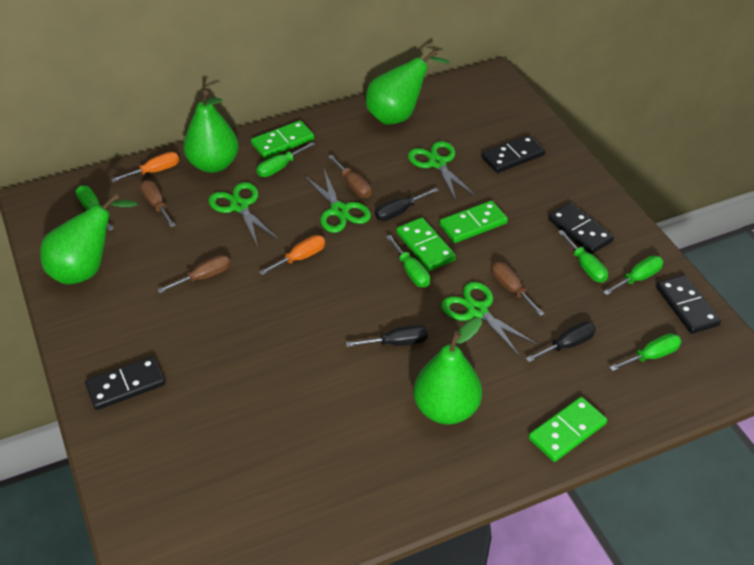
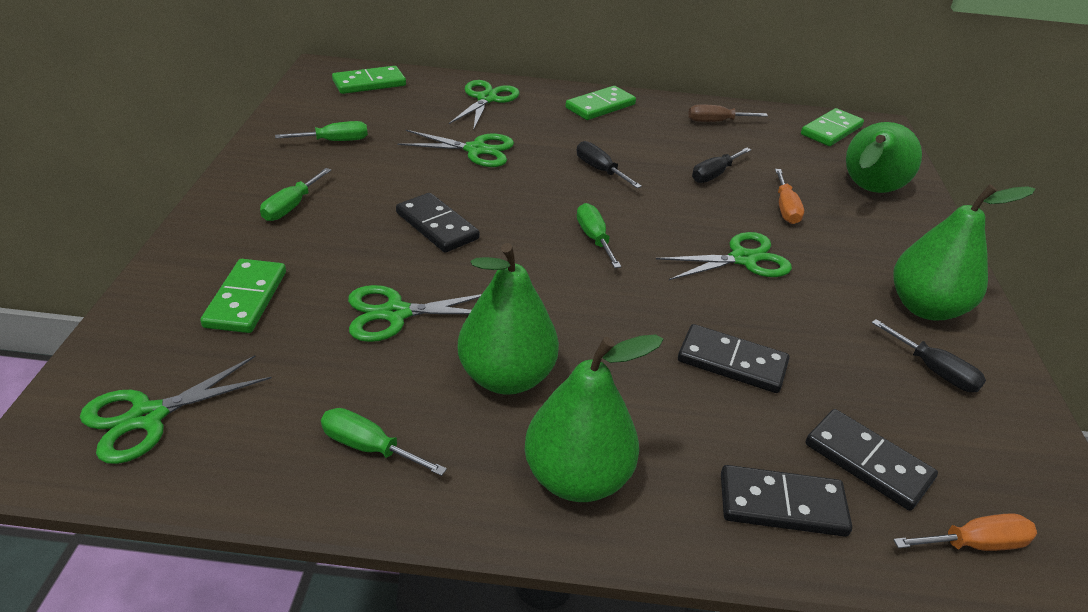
brown screwdriver: [140,180,176,227] [158,255,230,293] [328,155,371,198] [492,262,545,316] = 4 -> [688,104,768,122] = 1
green scissors: [208,182,279,246] [304,169,371,233] [408,141,476,202] [441,282,537,356] = 4 -> [80,355,272,464] [348,285,482,342] [397,130,514,167] [449,80,519,131] [656,232,792,280] = 5
green screwdriver: [76,186,114,231] [257,142,315,177] [386,235,430,288] [558,230,608,283] [603,255,664,295] [609,333,682,371] = 6 -> [260,168,331,221] [275,121,368,141] [321,408,447,476] [577,203,621,268] = 4

